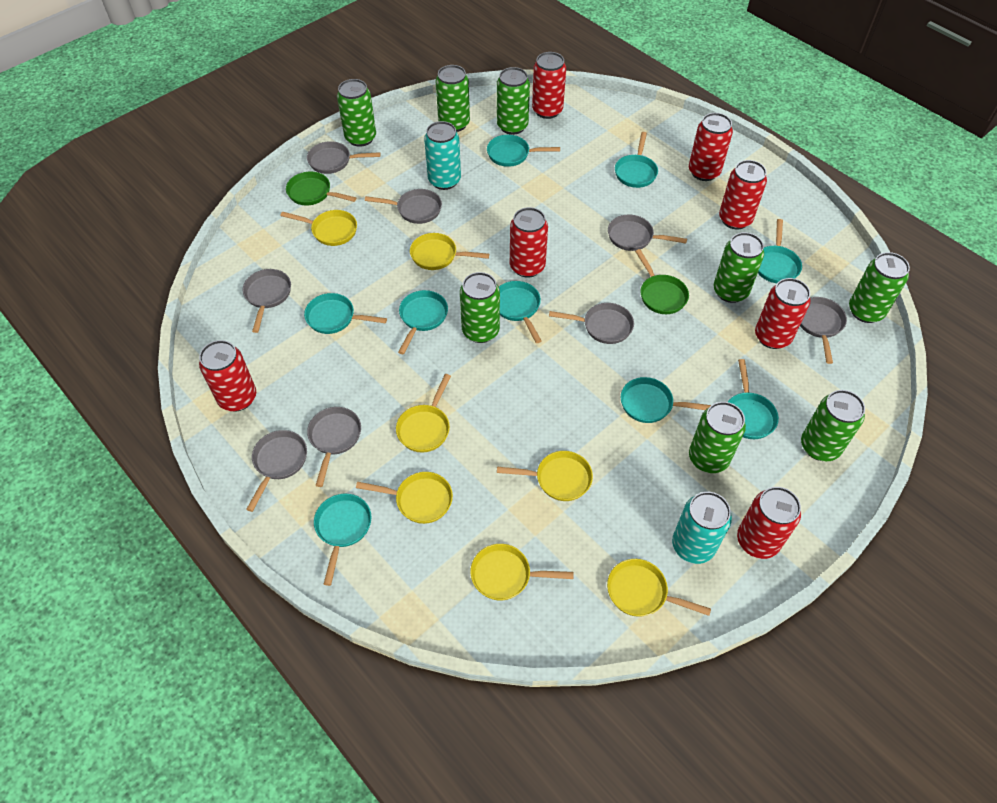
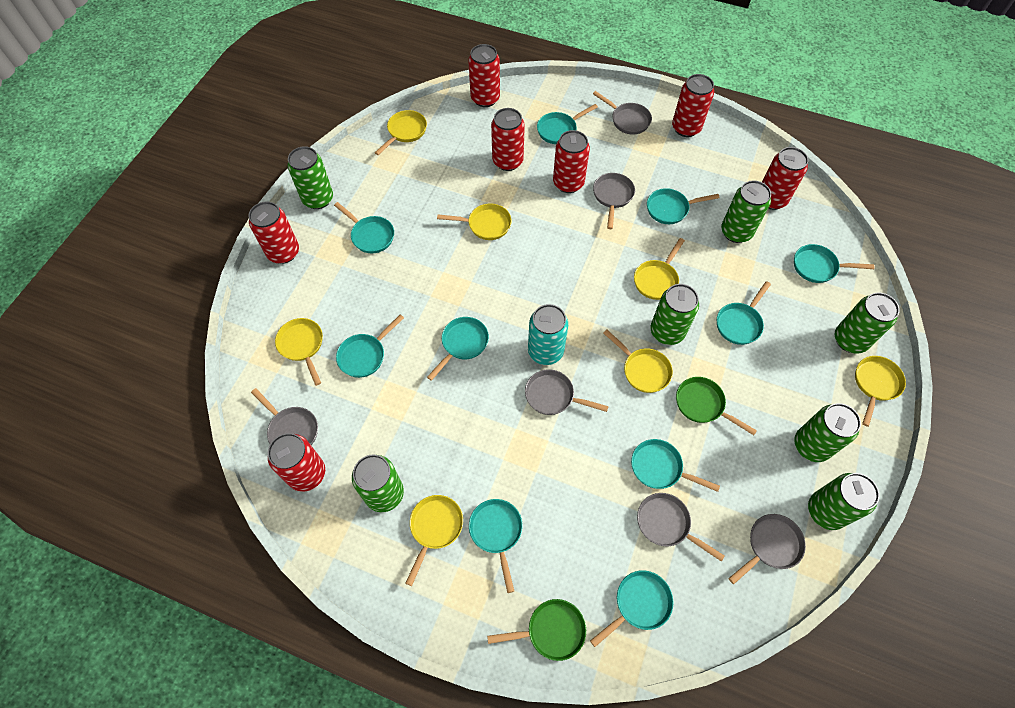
green can: [337,79,376,147] [436,65,470,132] [460,272,500,343] [497,67,530,135] [689,402,746,473] [714,232,764,303] [801,390,865,461] [849,252,910,323] = 8 -> [288,146,333,209] [352,455,404,512] [650,284,699,345] [721,180,771,243] [794,403,861,462] [808,473,880,530] [835,293,900,354] = 7
grey pan: [242,269,291,333] [246,430,307,512] [307,141,381,174] [307,407,361,487] [365,189,442,224] [549,303,634,344] [608,215,687,251] [800,297,847,364] = 8 -> [251,388,318,445] [525,369,609,415] [593,91,652,135] [593,173,635,229] [637,493,725,562] [729,514,806,584] = 6
turquoise can: [424,121,461,190] [672,492,732,564] = 2 -> [528,304,568,365] = 1
turquoise pan: [304,293,387,334] [314,494,372,586] [398,290,448,354] [487,135,560,167] [499,281,542,343] [615,132,658,188] [621,377,711,423] [728,359,779,439] [758,219,802,283] = 9 -> [334,202,394,253] [336,314,404,378] [427,317,489,381] [469,499,523,593] [537,104,598,144] [590,570,673,647] [631,439,720,492] [647,188,719,224] [717,281,771,345] [794,244,875,283] = 10

